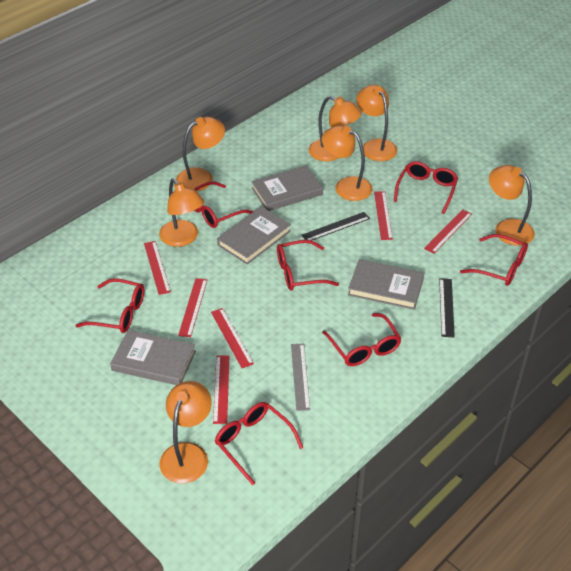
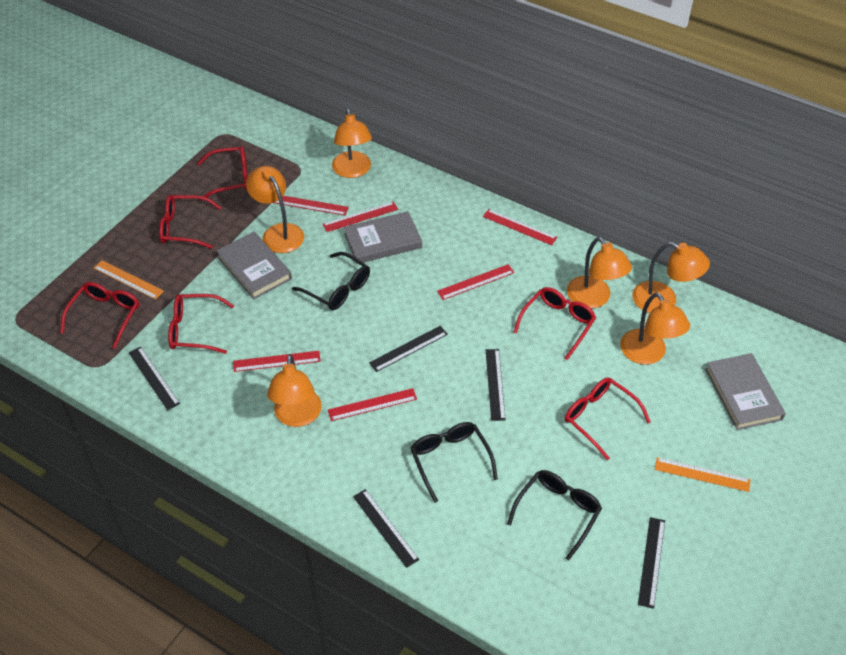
black glasses: none = 0 -> [292,252,370,310] [410,422,498,503] [507,470,602,560] = 3
black ruler: [302,212,370,241] [439,278,455,337] = 2 -> [129,347,180,410] [353,489,419,568] [369,326,448,372] [486,349,506,421] [638,517,665,609] = 5
grey book: [110,330,196,385] [217,207,291,264] [251,165,323,211] [348,259,424,310] = 4 -> [216,232,292,299] [344,211,422,264] [705,353,786,430] = 3
grey ruler: [291,344,310,411] = 1 -> none = 0
orange lamp: [159,178,204,247] [160,381,212,484] [176,117,225,191] [308,96,362,161] [322,125,373,201] [356,85,397,161] [489,165,535,246] = 7 -> [246,166,304,253] [267,354,322,427] [332,109,372,178] [567,237,632,309] [620,292,690,365] [632,242,710,313] = 6
orange ruler: none = 0 -> [94,260,164,300] [655,457,751,492] = 2
red glasses: [75,278,144,333] [194,181,254,228] [215,402,303,485] [277,240,339,290] [322,313,402,366] [394,161,458,214] [460,234,528,286] = 7 -> [60,282,139,349] [159,195,222,249] [168,294,234,354] [197,146,248,201] [514,287,596,360] [565,377,651,460] = 6

